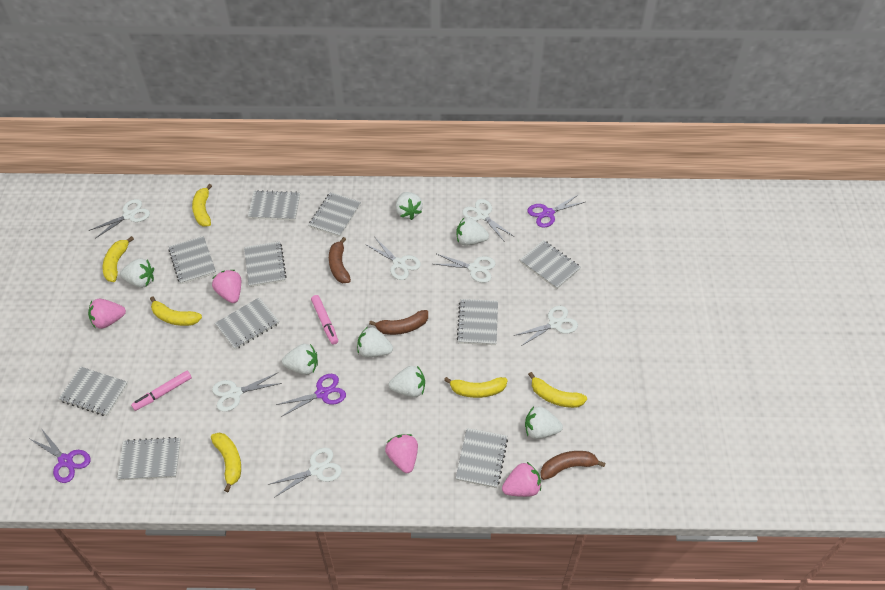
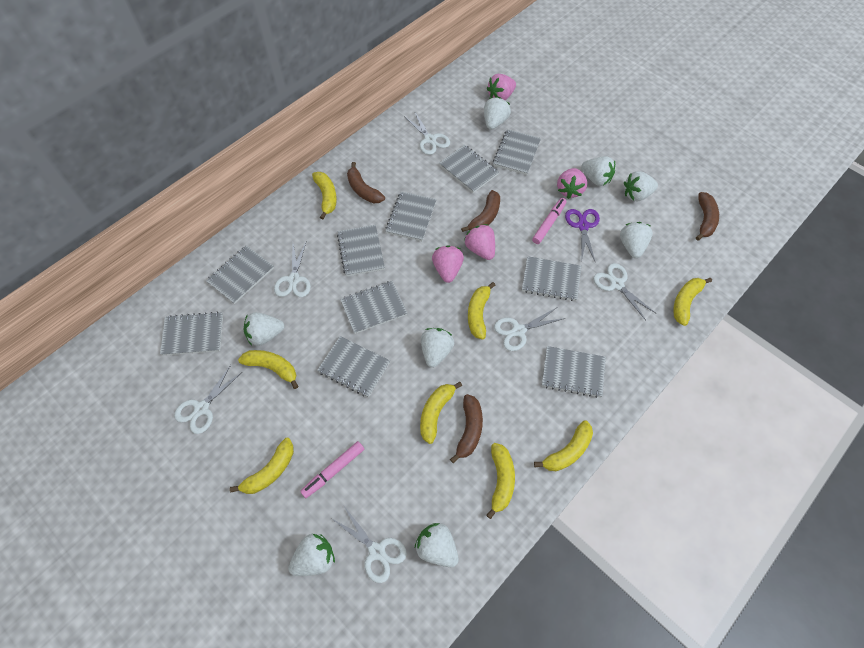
brown banana: [329,237,351,283] [369,310,428,335] [541,451,606,480] = 3 -> [347,162,385,203] [450,394,483,463] [461,190,500,232] [696,192,719,241] = 4
purple scissors: [30,428,90,483] [276,374,346,417] [527,194,585,228] = 3 -> [565,209,600,263] = 1
white scissors: [89,199,150,239] [212,373,282,412] [268,448,342,498] [365,238,421,280] [434,254,496,283] [462,199,513,241] [514,306,578,346] = 7 -> [174,365,242,434] [274,240,311,297] [331,505,407,583] [405,112,450,155] [494,307,565,351] [593,263,656,320] = 6
white strawberry: [120,258,154,288] [282,344,318,375] [357,327,393,357] [389,366,425,397] [396,192,423,220] [456,218,489,246] [525,407,563,439] = 7 -> [244,312,284,346] [288,534,335,576] [415,523,459,567] [421,328,454,368] [484,97,511,130] [581,156,615,186] [620,222,653,258] [624,171,658,201] = 8
yellow banana: [103,236,134,282] [150,296,202,326] [192,184,212,227] [211,433,241,492] [444,377,508,398] [528,372,587,408] = 6 -> [230,438,294,494] [238,350,298,389] [312,172,337,219] [420,382,462,444] [468,282,495,340] [486,443,515,519] [534,420,593,471] [673,278,712,326] = 8

